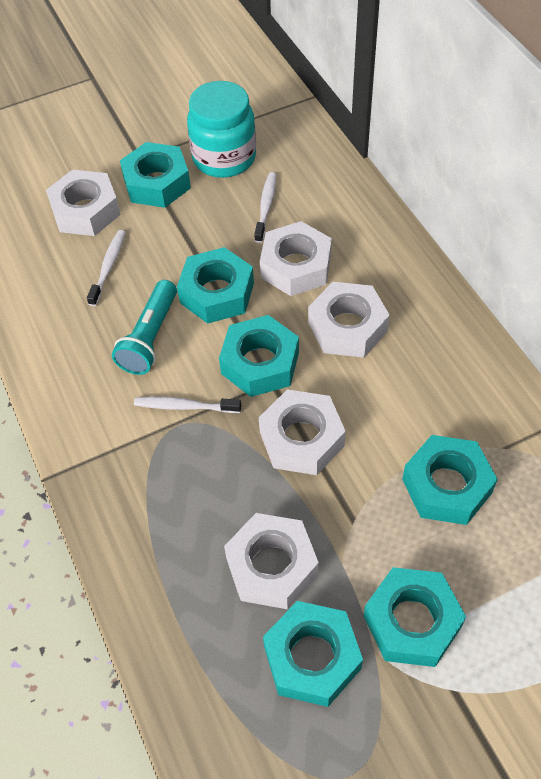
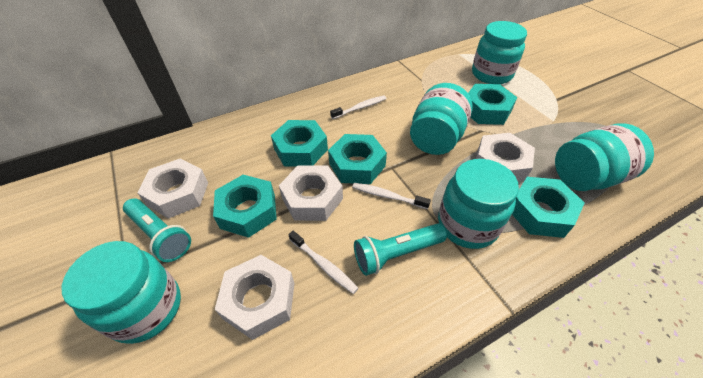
turquoise flashlight: [112,280,177,375] = 1 -> [123,199,191,262] [354,223,447,276] = 2
turquoise jar: [187,81,256,178] = 1 -> [62,241,181,344] [410,83,473,155] [438,159,519,249] [472,21,527,84] [555,123,654,191] = 5
turquoise nut: [120,142,191,208] [177,247,254,324] [219,315,299,397] [263,601,363,707] [364,567,466,667] [402,435,498,525] = 6 -> [213,175,277,238] [271,120,328,167] [328,134,387,184] [468,84,517,125] [512,177,585,238] = 5
white nut: [46,170,121,236] [224,513,319,609] [259,389,346,475] [260,221,332,296] [308,282,390,358] = 5 -> [137,158,208,219] [215,255,295,340] [279,165,343,221] [476,133,535,182] = 4

